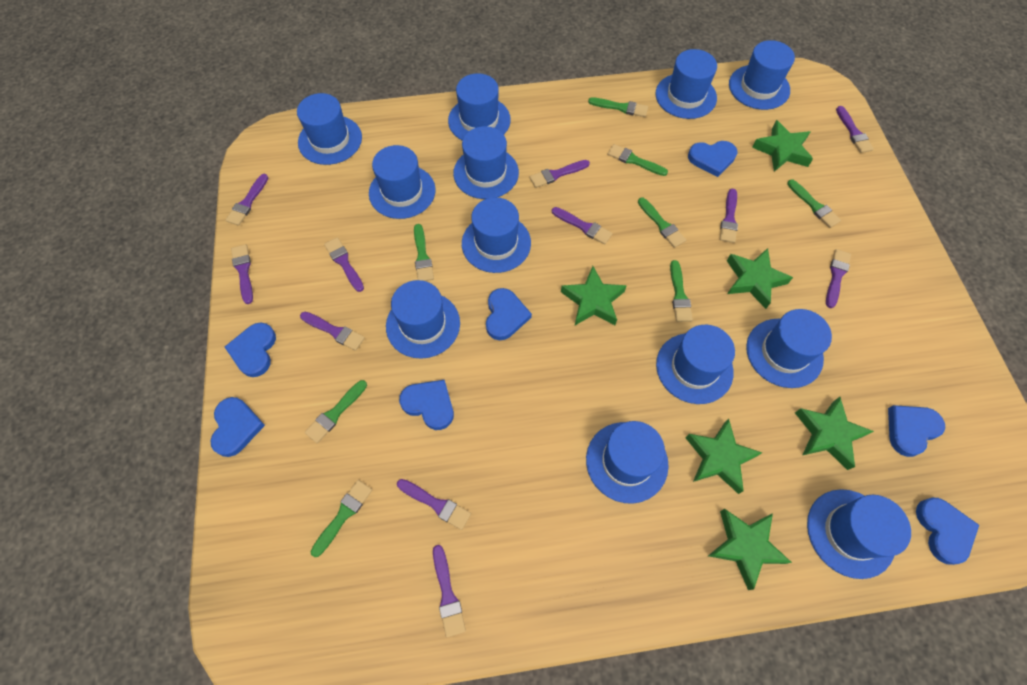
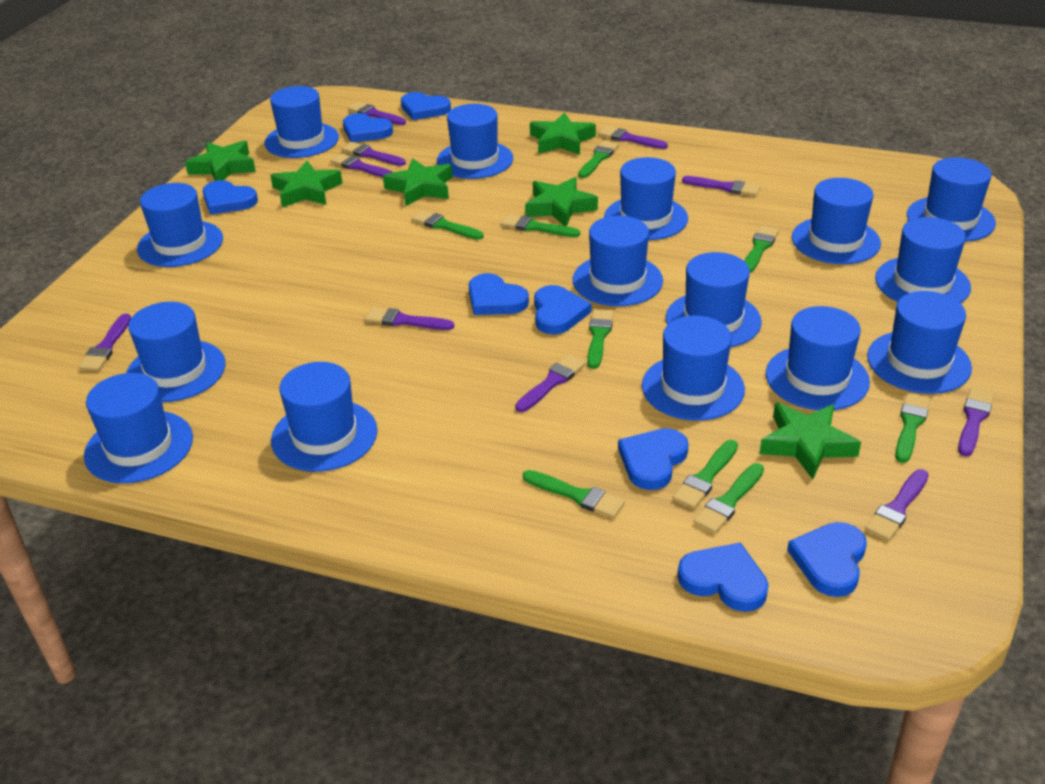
blue hat: [297,93,362,165] [369,145,436,219] [386,280,460,359] [448,73,511,141] [453,126,519,199] [462,197,531,273] [586,421,669,504] [655,49,717,119] [656,325,735,404] [729,40,795,110] [746,309,832,388] [807,489,911,579] = 12 -> [84,373,193,483] [126,302,226,402] [137,183,223,267] [265,86,339,158] [271,362,378,472] [437,104,513,179] [573,216,663,306] [604,157,688,240] [642,315,745,421] [666,252,762,348] [766,306,870,410] [792,178,881,264] [867,291,972,394] [875,217,971,303] [907,157,996,242] = 15
blue heart: [210,397,265,457] [225,323,276,377] [399,380,454,430] [486,288,532,340] [688,141,738,177] [888,405,945,457] [916,497,979,565] = 7 -> [202,180,258,215] [343,113,393,142] [401,92,451,120] [469,273,529,315] [534,285,591,334] [618,428,689,490] [677,542,769,612] [787,522,867,597] = 8
green brush: [305,380,367,443] [311,480,372,557] [414,224,434,281] [588,97,648,117] [607,144,668,176] [638,197,686,248] [670,260,693,322] [787,179,841,228] = 8 -> [412,210,484,240] [500,214,580,237] [523,470,625,518] [578,140,619,178] [587,309,614,369] [672,440,738,509] [693,463,764,534] [745,226,779,273] [895,393,930,463] = 9
purple brush: [226,174,268,226] [231,244,253,304] [300,312,365,351] [324,237,364,292] [397,479,471,530] [433,545,466,637] [529,160,590,188] [552,207,613,245] [720,189,738,243] [826,249,851,308] [836,106,874,153] = 11 -> [79,314,131,371] [330,153,393,178] [342,142,406,166] [348,102,406,125] [365,307,454,330] [515,355,586,412] [598,126,668,149] [682,176,760,196] [865,469,929,541] [958,388,994,456] = 10

